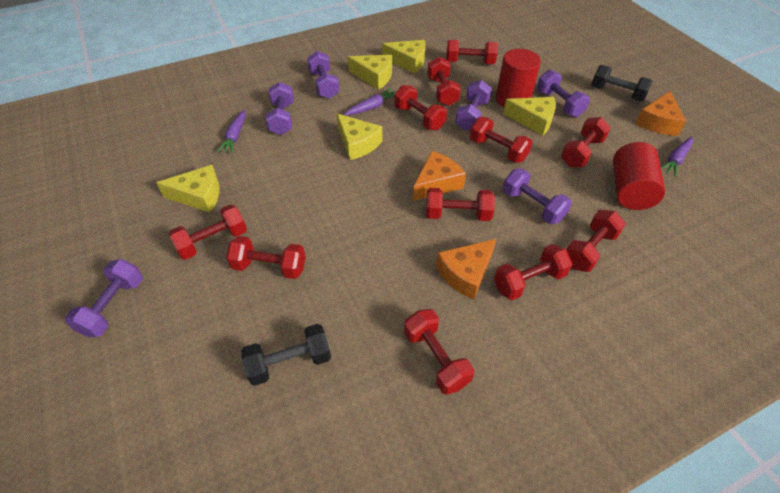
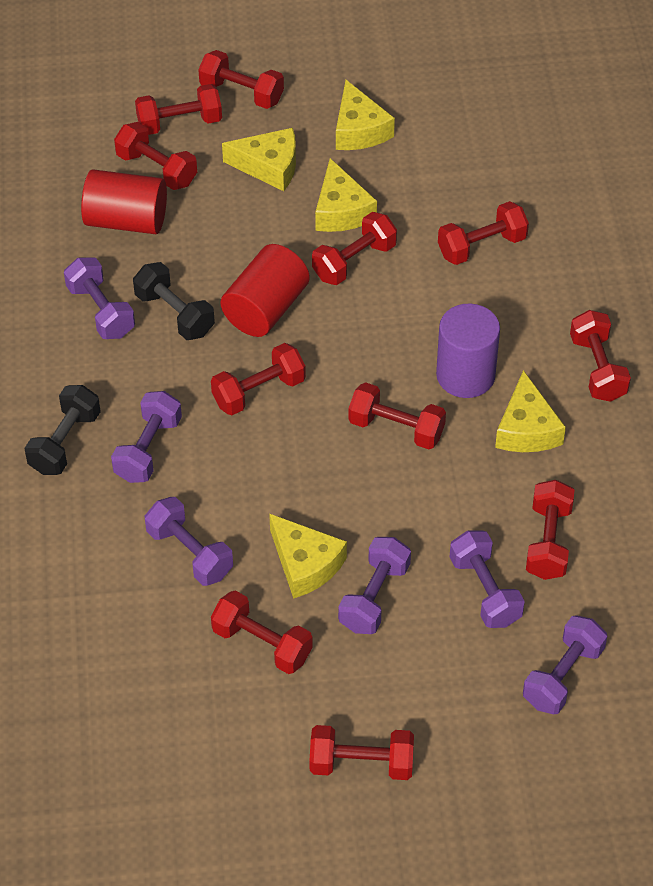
orange cheese: [413,151,466,201] [436,239,496,299] [635,91,686,136] = 3 -> none = 0
purple carrot: [217,110,246,154] [344,88,395,116] [661,137,693,177] = 3 -> none = 0
purple cylinder: none = 0 -> [436,304,500,398] = 1

